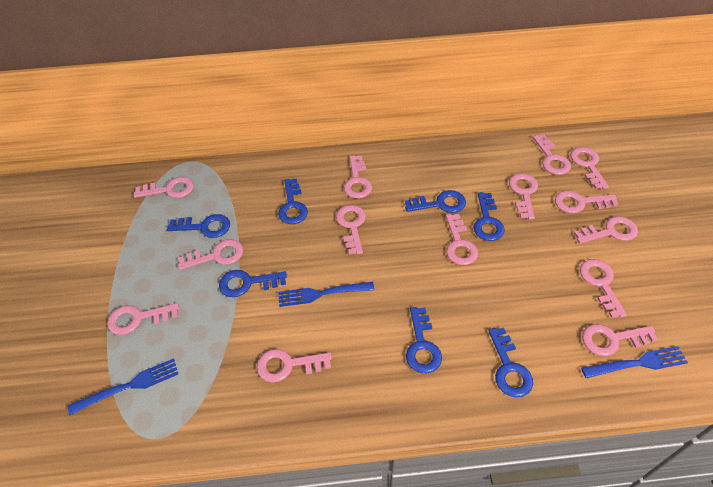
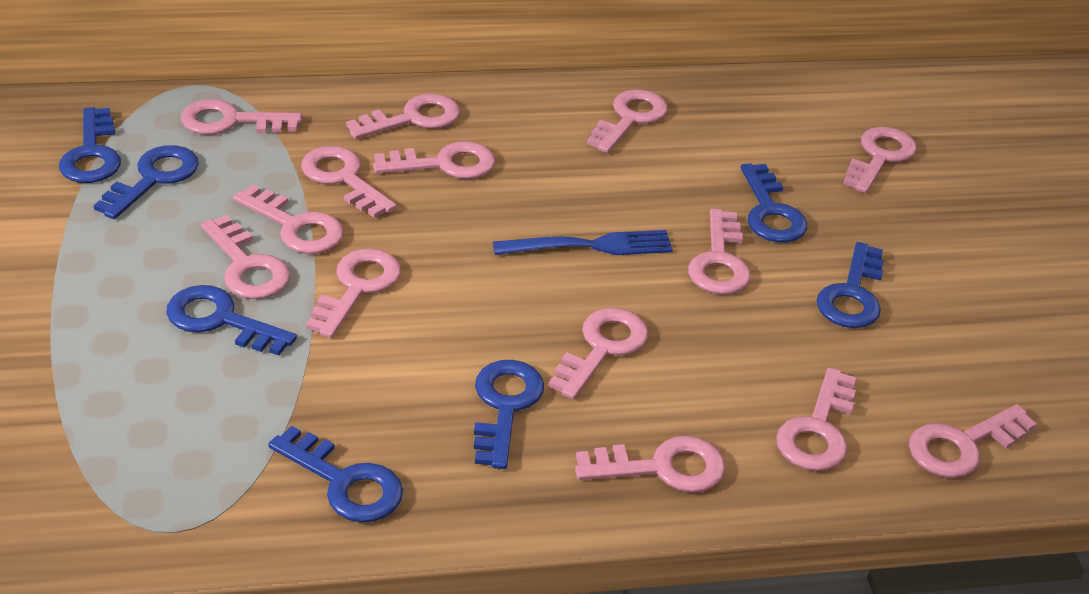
blue fork: [68,358,178,415] [278,282,374,307] [581,346,688,378] = 3 -> [493,230,673,255] = 1

